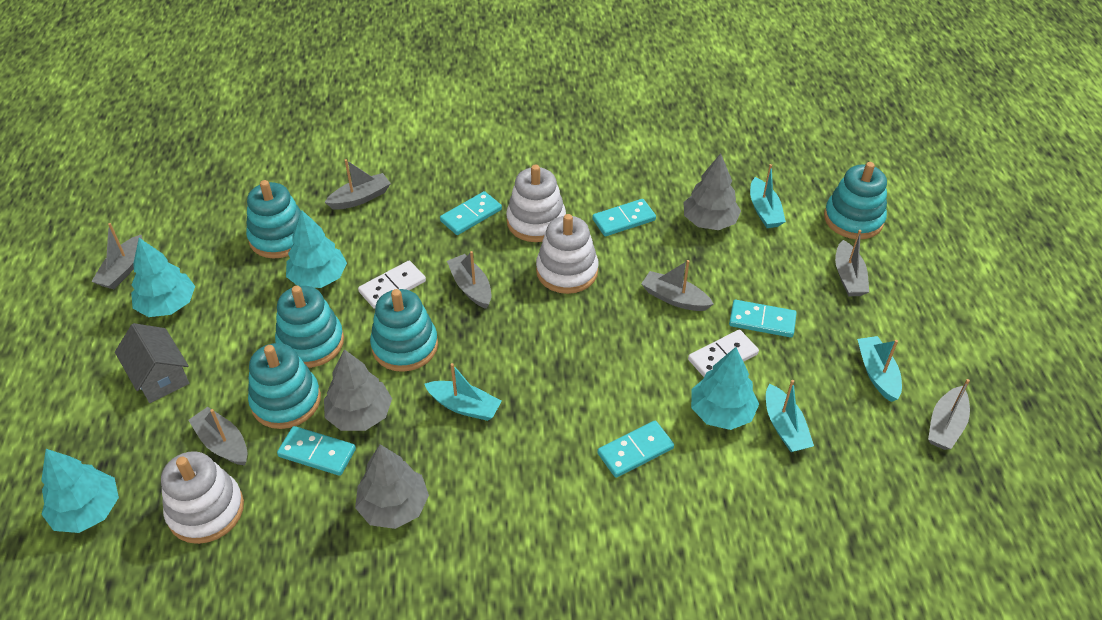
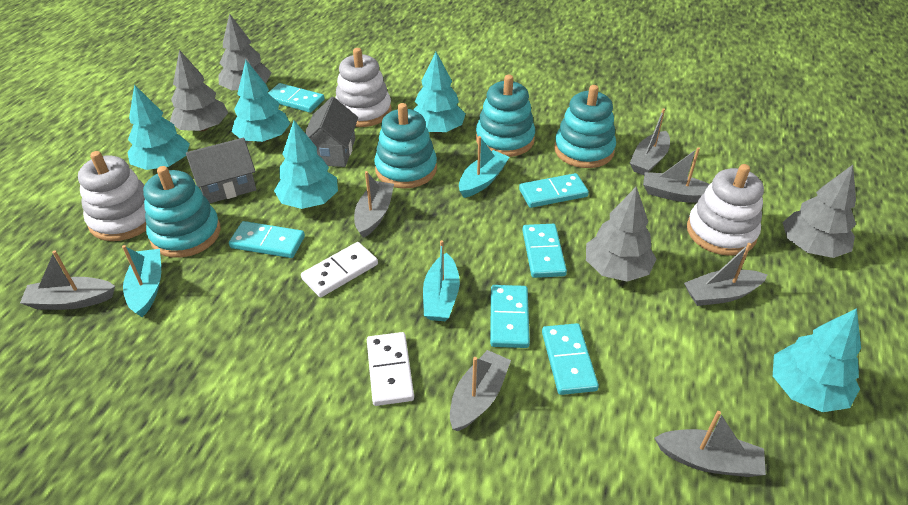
grey house: [115,323,189,403] = 1 -> [186,138,256,203] [305,97,358,167] = 2
grey tree: [324,349,392,431] [355,444,429,529] [683,153,741,230] = 3 -> [170,50,228,131] [218,13,271,90] [586,187,656,282] [782,165,856,258] = 4
turquoise boat: [424,363,502,421] [750,164,786,228] [766,380,814,452] [857,336,902,402] = 4 -> [122,245,161,317] [423,240,460,321] [459,136,510,198] = 3
turquoise domino: [277,426,356,476] [440,191,502,235] [592,199,656,236] [597,421,674,478] [729,300,797,337] = 5 -> [229,221,305,258] [268,83,324,113] [490,285,530,348] [519,173,589,208] [522,224,567,278] [542,323,599,395] = 6
turquoise stacking toy: [246,180,301,258] [248,343,321,429] [275,286,344,368] [370,289,438,372] [824,162,887,239] = 5 -> [143,166,221,258] [374,103,437,189] [476,75,535,157] [554,85,616,168] = 4
turquoise tree: [41,449,119,533] [131,238,195,317] [286,210,347,288] [691,347,759,430] = 4 -> [127,84,190,170] [232,60,290,142] [274,120,338,209] [413,52,466,133] [773,308,861,412] = 5

